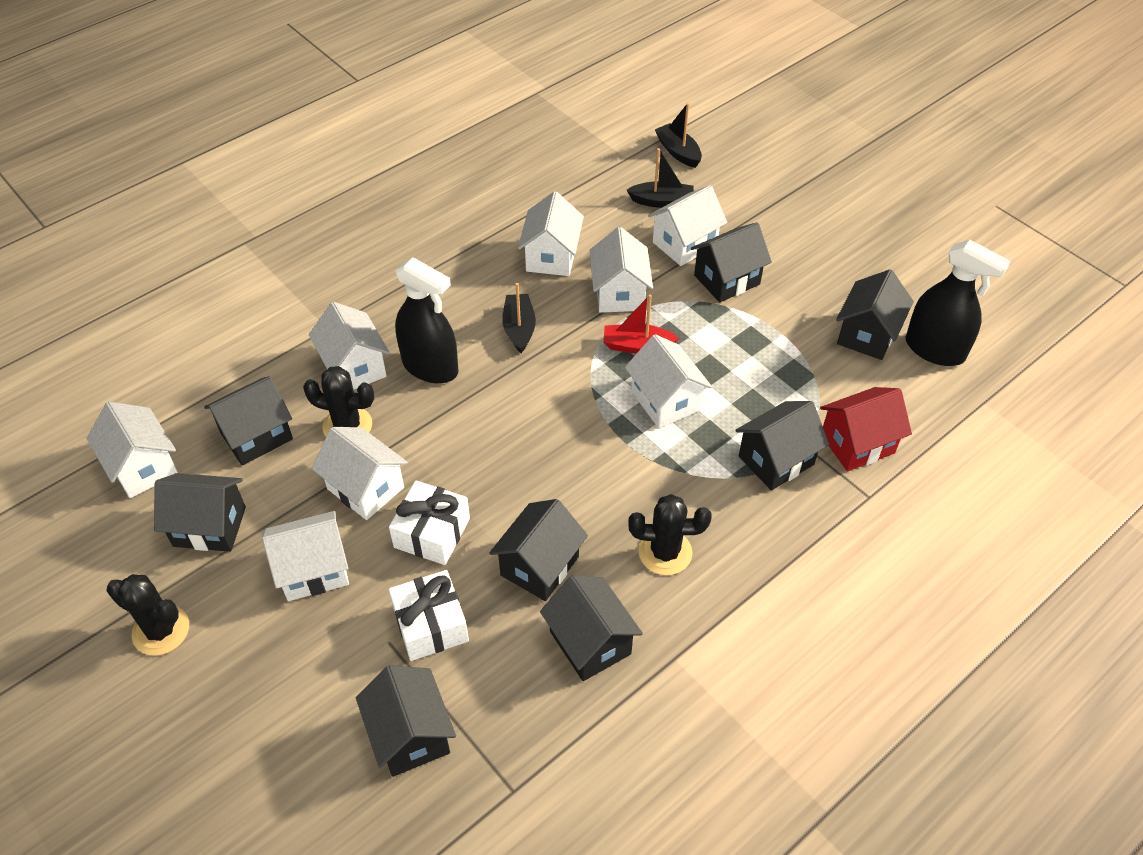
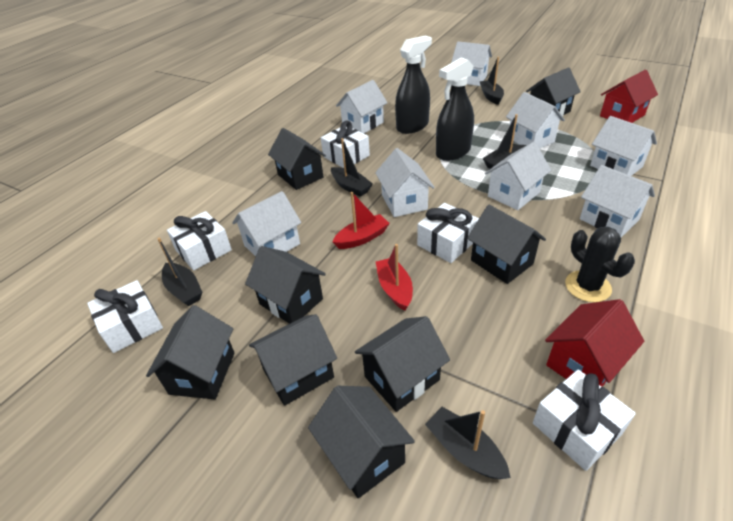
black boat: [502,283,536,353] [627,148,694,208] [655,103,702,168] = 3 -> [157,238,202,306] [331,138,373,197] [425,407,511,479] [479,57,504,105] [482,114,526,169] = 5
black cactus: [107,574,189,656] [303,366,374,436] [628,494,712,575] = 3 -> [565,226,635,302] = 1
red boat: [603,295,679,354] = 1 -> [333,192,390,249] [376,244,413,311] = 2
red house: [820,387,912,471] = 1 -> [545,299,644,387] [600,70,658,123] = 2
white gift: [389,480,470,565] [389,570,469,661] = 2 -> [87,280,163,353] [167,211,232,270] [321,120,370,168] [417,203,479,263] [533,369,636,471] = 5

